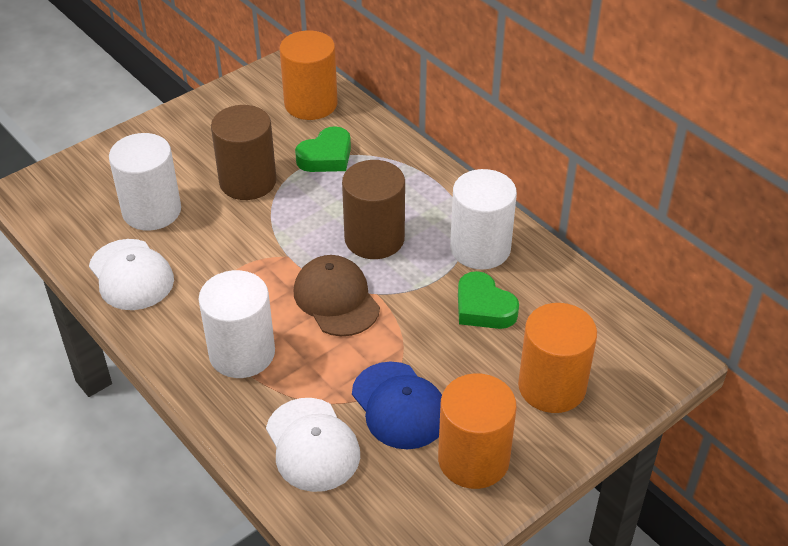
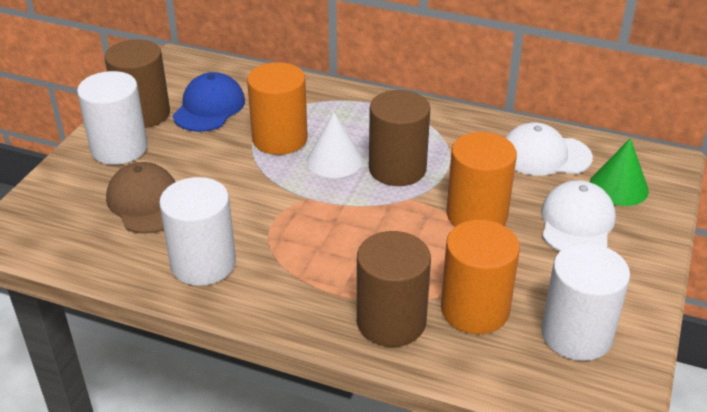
brown cylinder: [211,105,277,200] [342,160,405,259] = 2 -> [104,39,170,128] [357,231,431,347] [369,90,430,186] = 3
green cone: none = 0 -> [590,138,649,206] = 1
green heart: [295,126,351,172] [458,271,519,329] = 2 -> none = 0
white cone: none = 0 -> [307,113,363,178] = 1

